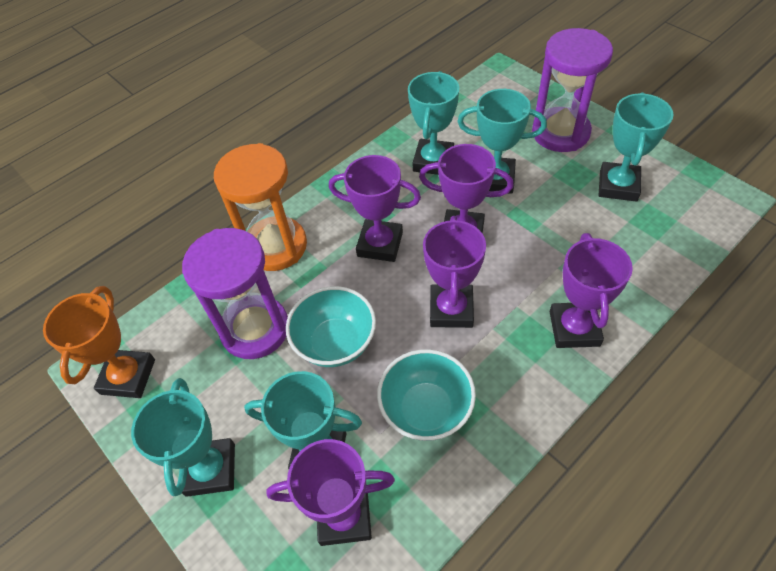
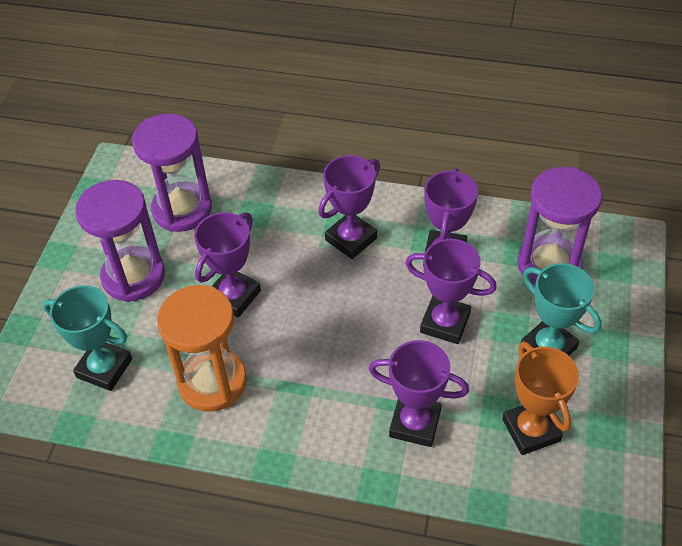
purple hourglass: [182,228,288,359] [532,28,613,152] = 2 -> [75,180,165,302] [132,113,212,232] [517,167,602,285] = 3
turquoise bowl: [286,286,376,367] [377,349,476,441] = 2 -> none = 0
turquoise trophy: [131,378,235,497] [244,371,362,469] [408,71,459,175] [457,89,547,194] [599,92,674,202] = 5 -> [43,285,132,391] [521,263,602,356] = 2

